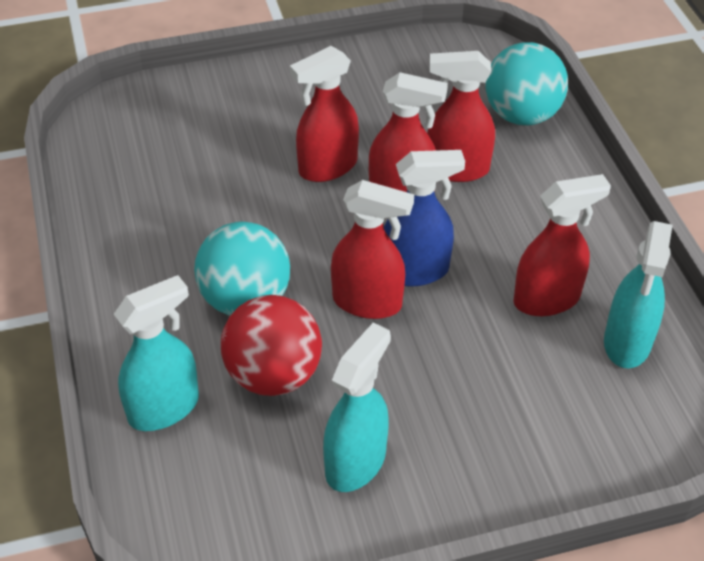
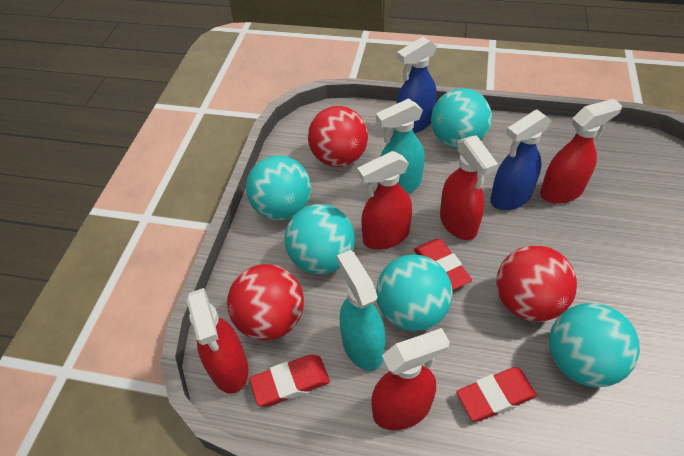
blue spray bottle: [384,150,465,287] = 1 -> [397,37,437,133] [490,110,551,210] = 2
red ball: [221,295,322,396] = 1 -> [227,264,304,341] [308,106,368,167] [496,245,577,322] = 3
red eraser: none = 0 -> [249,355,330,407] [414,239,472,290] [456,367,537,421] = 3
turquoise ball: [194,222,290,316] [486,42,568,125] = 2 -> [246,155,311,221] [285,204,355,274] [376,254,453,331] [431,88,492,149] [549,303,640,387] = 5
turquoise spray bottle: [114,275,199,431] [323,322,391,492] [604,221,673,368] = 3 -> [337,250,386,371] [376,99,425,194] = 2

